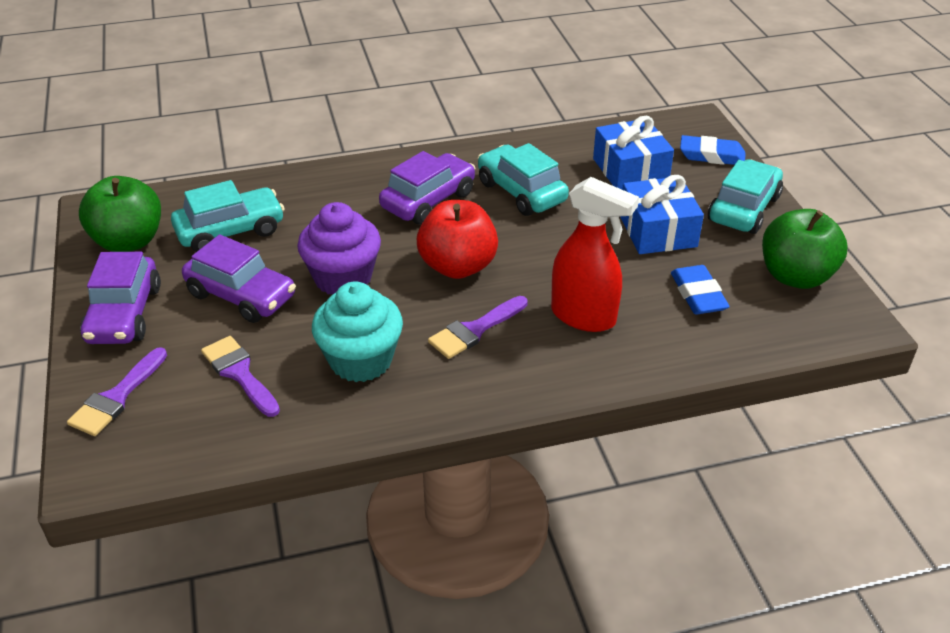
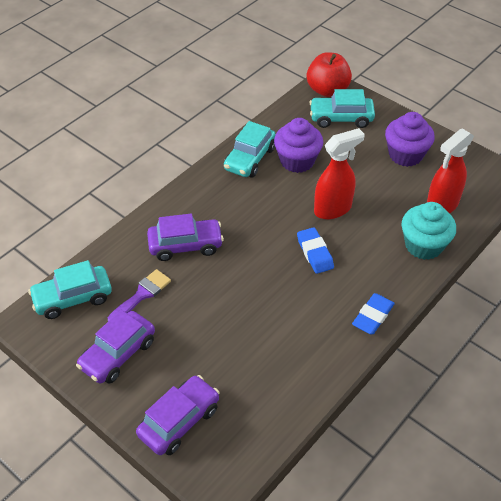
blue gift: [593,116,674,189] [620,175,704,254] = 2 -> none = 0
green apple: [79,176,161,252] [762,209,848,289] = 2 -> none = 0
purple brush: [67,347,167,436] [201,336,280,417] [428,296,528,359] = 3 -> [108,269,171,321] = 1
purple cupcake: [297,202,381,295] = 1 -> [274,118,323,173] [385,112,435,167] = 2
red spray bottle: [551,177,639,332] = 1 -> [314,128,365,219] [427,128,474,213] = 2

